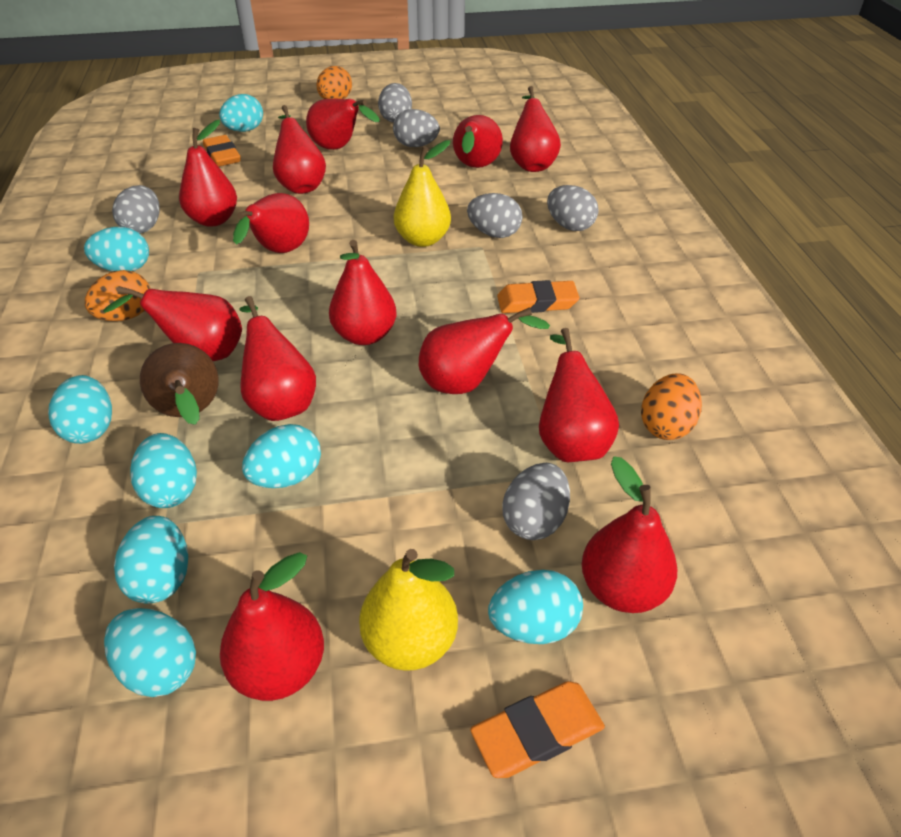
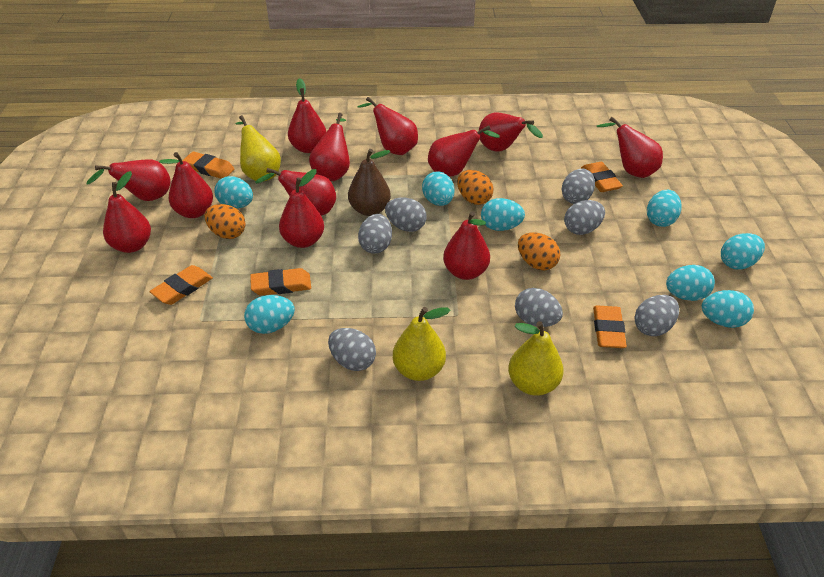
grey egg: [112,185,160,234] [378,83,412,123] [393,109,440,147] [467,193,523,238] [502,463,570,540] [547,185,599,231] = 6 -> [328,328,376,371] [358,214,392,254] [385,198,427,232] [515,288,563,327] [562,169,595,204] [564,200,605,235] [634,295,679,336] = 7
orange eraser: [203,135,241,167] [470,681,605,778] [497,280,580,313] = 3 -> [149,265,213,305] [182,151,234,179] [250,268,311,296] [581,162,623,192] [593,306,627,348] = 5
red pear: [103,286,242,361] [179,120,237,227] [220,552,324,701] [233,193,309,253] [239,296,316,421] [273,105,326,194] [306,99,380,150] [329,240,396,345] [419,307,550,394] [453,115,503,168] [510,86,561,172] [539,328,619,462] [582,456,677,613] = 13 -> [86,159,171,201] [103,171,151,253] [159,152,213,218] [255,168,336,216] [279,169,324,248] [288,78,326,153] [309,113,350,181] [358,97,418,155] [428,125,500,177] [443,211,490,280] [479,113,543,152] [597,117,663,178] = 12
yellow pear: [359,549,458,671] [394,140,451,247] = 2 -> [235,115,281,182] [393,307,451,381] [508,321,564,396] = 3

